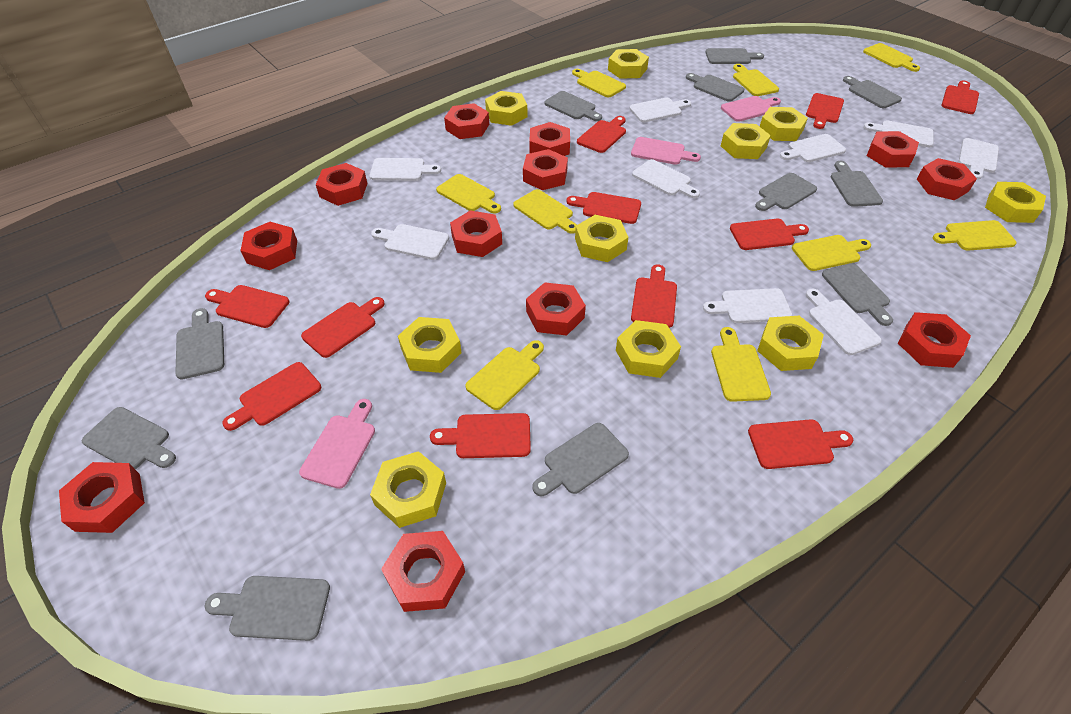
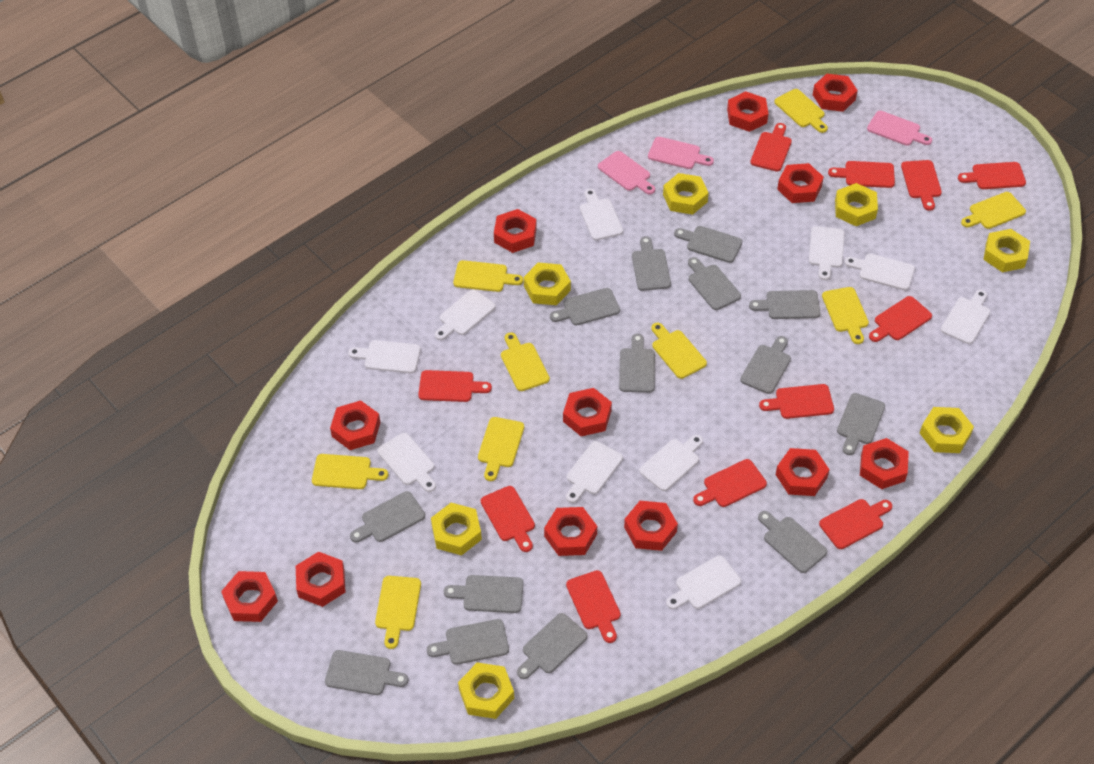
grey cutting board: [82,407,176,469] [175,308,224,380] [205,576,330,641] [533,423,629,496] [545,91,602,121] [686,73,744,102] [705,48,764,64] [755,173,817,211] [822,263,893,326] [830,161,883,207] [843,76,902,108] = 11 -> [325,650,408,695] [350,491,425,542] [427,619,509,665] [444,575,524,613] [517,613,588,679] [550,288,620,326] [619,334,655,393] [632,236,671,291] [674,226,742,263] [688,257,741,310] [740,336,791,394] [749,290,820,319] [758,511,827,573] [837,393,885,455] = 14
white cutting board: [369,158,441,181] [371,224,449,260] [629,97,691,122] [632,159,700,198] [703,288,793,323] [780,134,846,162] [806,289,882,355] [863,120,934,147] [958,138,999,180] = 9 -> [348,340,421,373] [377,433,436,492] [435,289,496,340] [566,441,623,503] [580,189,623,240] [639,435,703,491] [666,555,741,609] [809,226,844,280] [844,254,915,290] [941,290,991,344] = 10
yellow nut: [370,451,446,528] [398,317,462,373] [485,91,527,126] [575,215,628,262] [608,49,649,79] [616,320,681,378] [721,123,771,159] [757,316,824,371] [760,107,808,141] [985,182,1046,223] = 10 -> [431,503,482,555] [458,662,514,719] [524,263,571,305] [663,173,709,215] [835,183,878,226] [920,407,974,453] [983,229,1030,272] = 7

